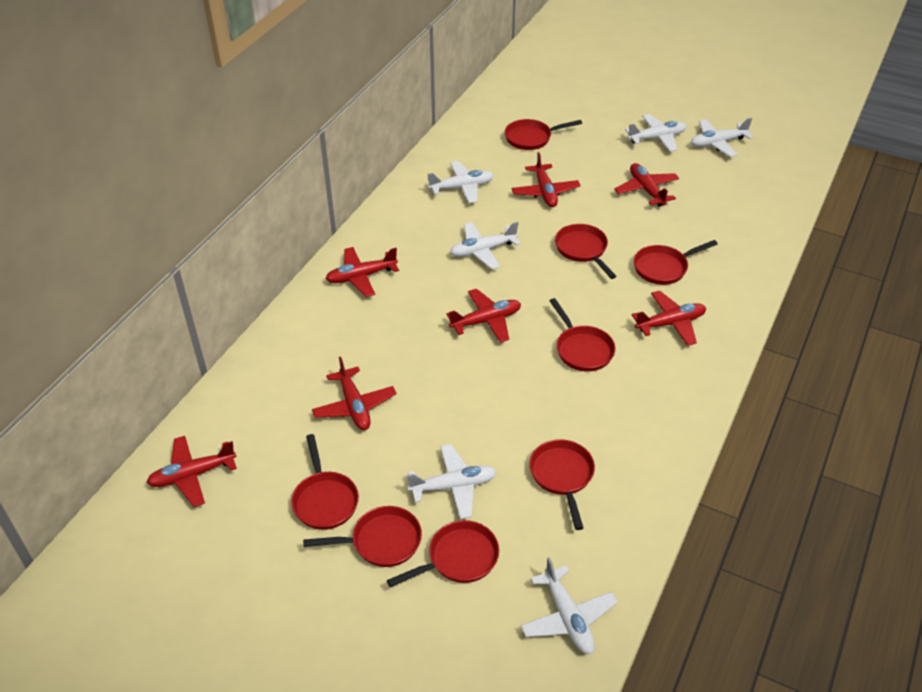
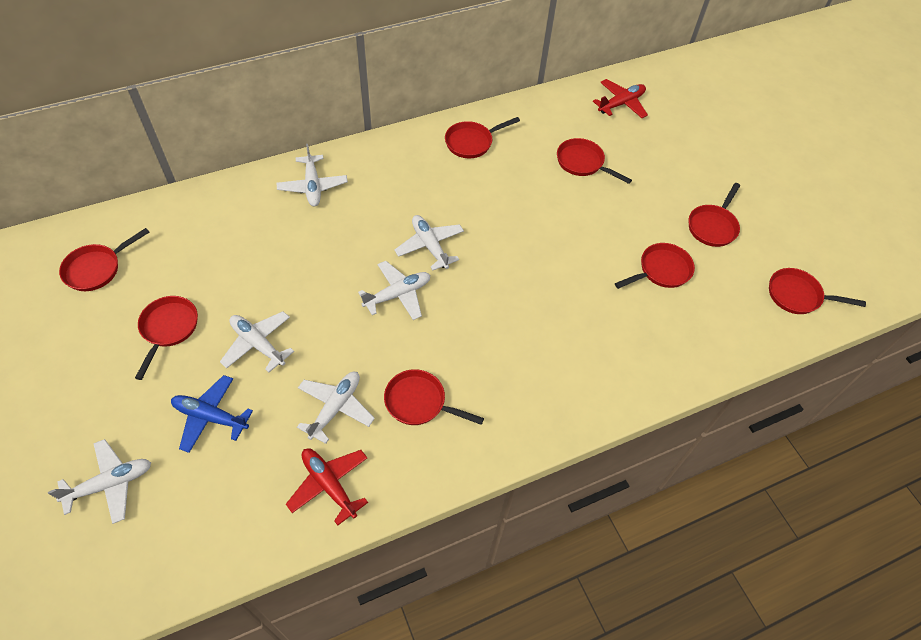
blue plane: none = 0 -> [171,375,253,453] = 1
red plane: [146,436,237,507] [312,357,397,430] [326,247,399,297] [446,289,521,343] [512,152,581,207] [614,163,679,207] [632,291,706,346] = 7 -> [286,449,368,525] [593,79,648,118] = 2

